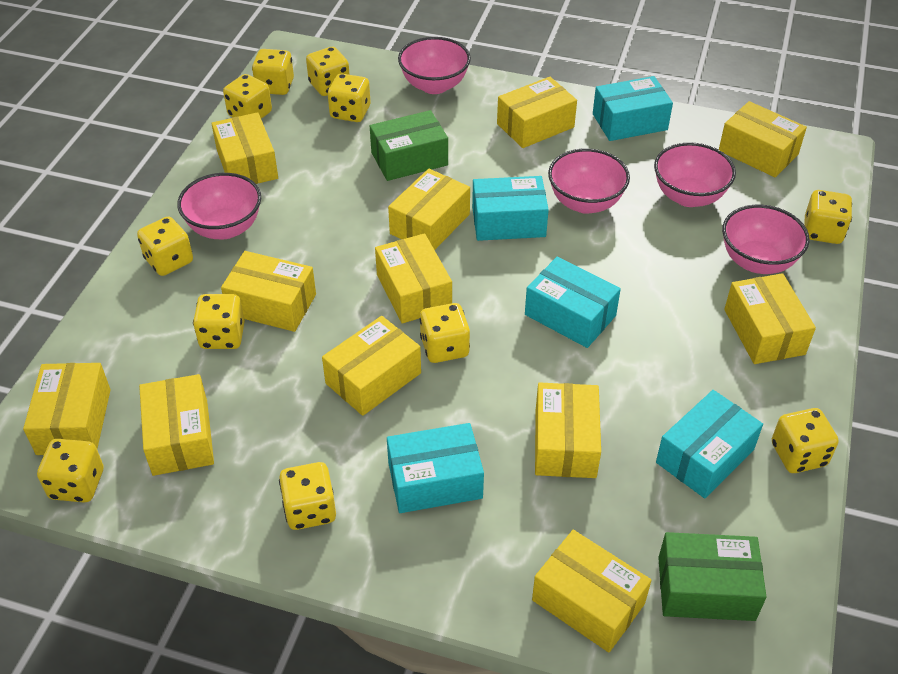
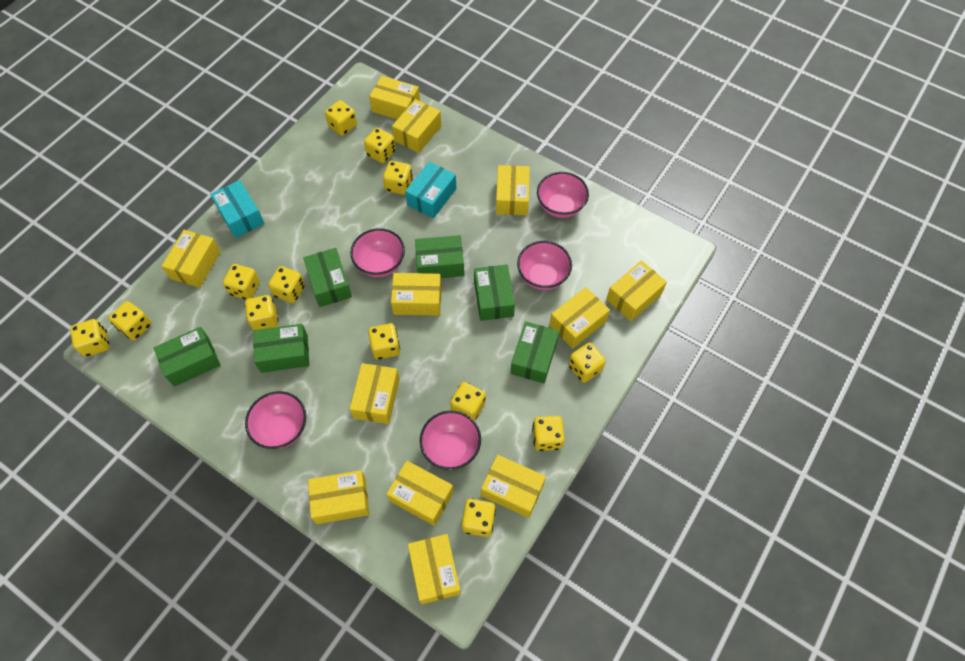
green box: [370,110,448,181] [658,532,767,621] = 2 -> [154,327,220,387] [253,324,309,373] [303,248,352,307] [415,235,464,278] [474,265,515,321] [510,321,559,383] = 6
turquoise box: [387,423,484,513] [472,176,549,241] [525,257,621,348] [593,76,673,141] [656,390,763,498] = 5 -> [210,180,265,238] [405,162,456,219] = 2
yellow dice: [37,439,103,503] [137,216,193,276] [193,294,245,349] [223,74,272,119] [252,49,294,95] [279,462,336,530] [306,47,350,96] [328,73,370,122] [419,303,470,363] [772,408,839,473] [804,190,852,244] = 11 -> [70,319,110,357] [109,301,152,341] [223,264,260,300] [245,295,279,330] [268,266,305,303] [325,100,357,136] [364,128,396,163] [368,323,400,360] [383,161,413,195] [450,382,486,421] [462,499,496,537] [532,416,565,451] [568,343,606,383] = 13

